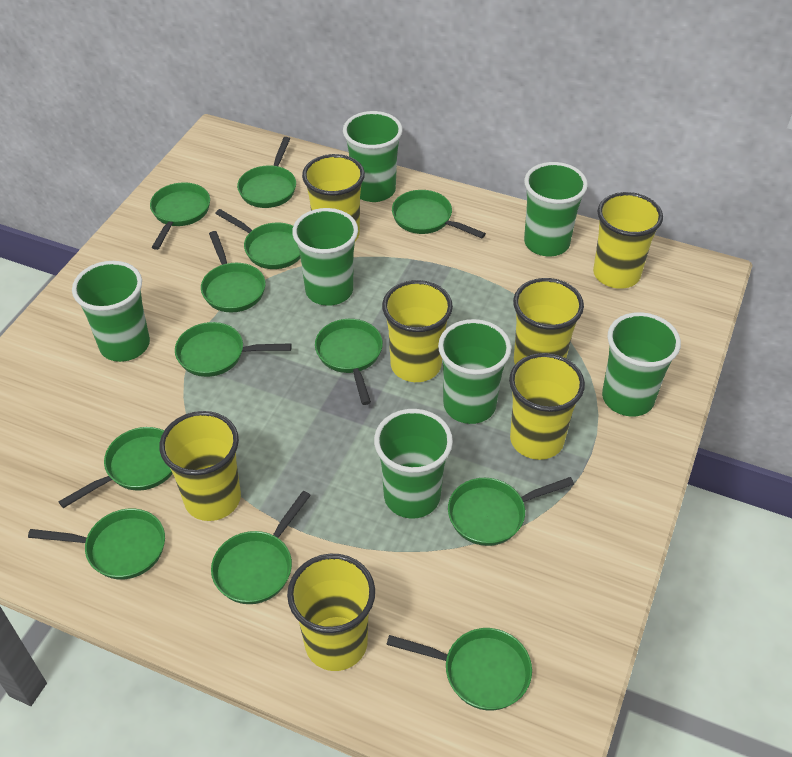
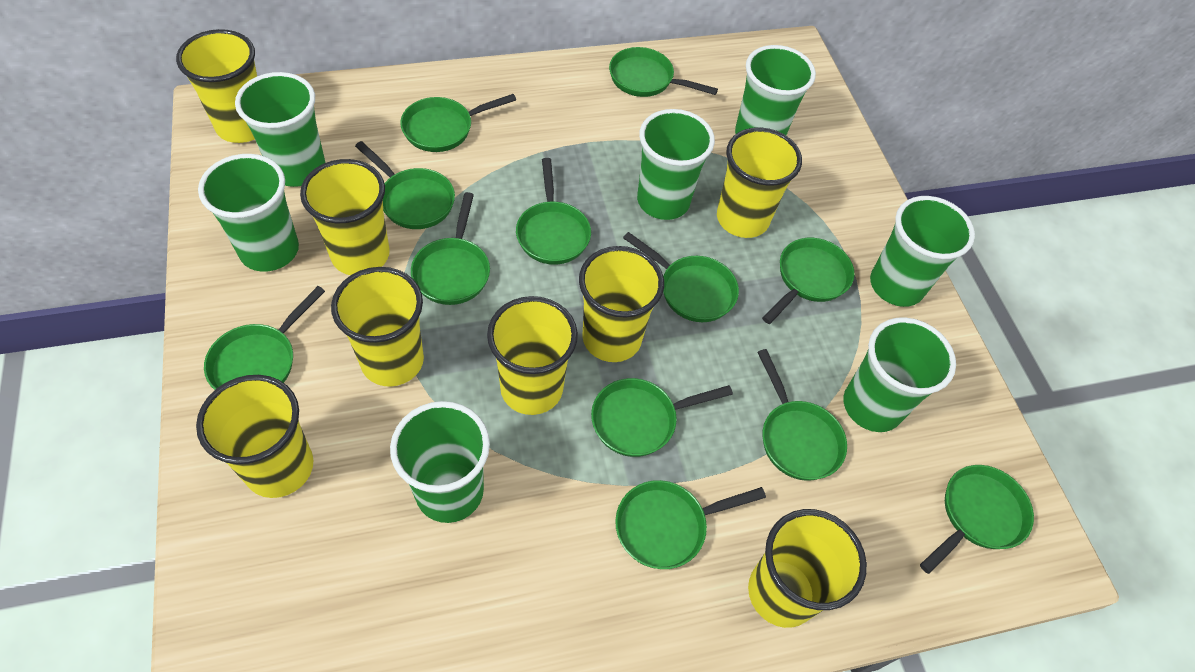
yellow cup: [159,411,241,521] [287,554,375,671] [302,154,365,241] [382,280,453,382] [509,353,585,460] [513,278,584,364] [593,192,663,289] = 7 -> [176,29,257,143] [196,375,313,498] [300,159,390,275] [331,267,424,387] [487,296,578,415] [579,246,664,362] [717,127,802,238] [748,509,867,628] = 8

